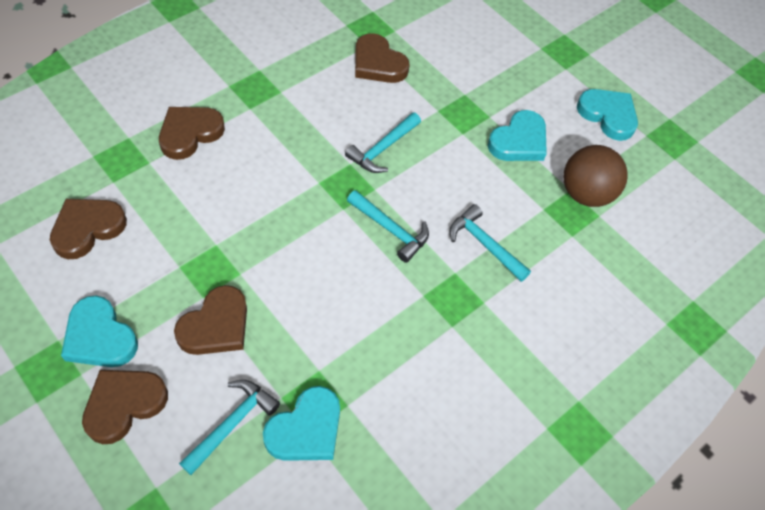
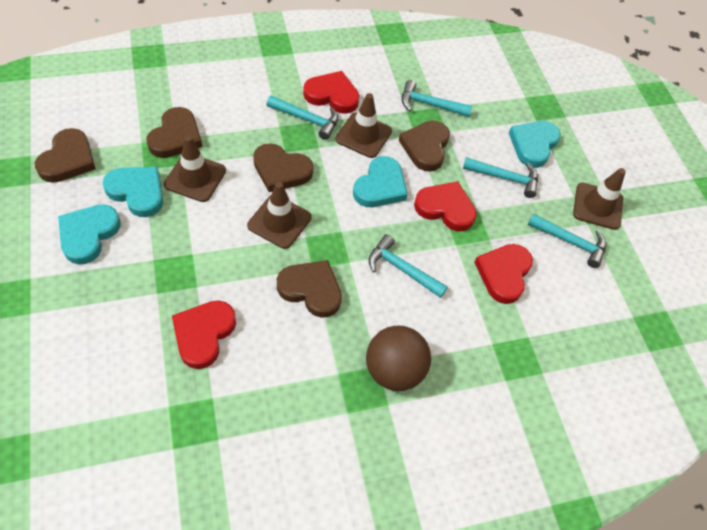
brown traffic cone: none = 0 -> [164,136,226,202] [247,182,312,249] [335,93,392,158] [573,168,626,230] = 4
red heart: none = 0 -> [172,300,236,369] [303,71,360,114] [414,181,477,232] [474,244,533,304] = 4
turquoise hammer: [179,380,280,475] [345,112,421,173] [347,190,429,263] [449,204,531,282] = 4 -> [266,95,338,140] [369,234,448,298] [402,80,473,117] [463,157,538,198] [528,213,606,268] = 5

